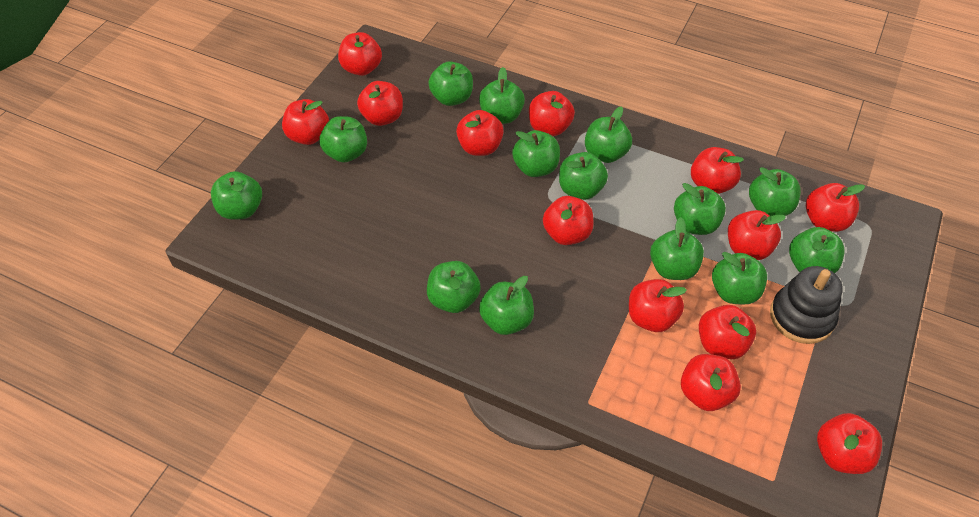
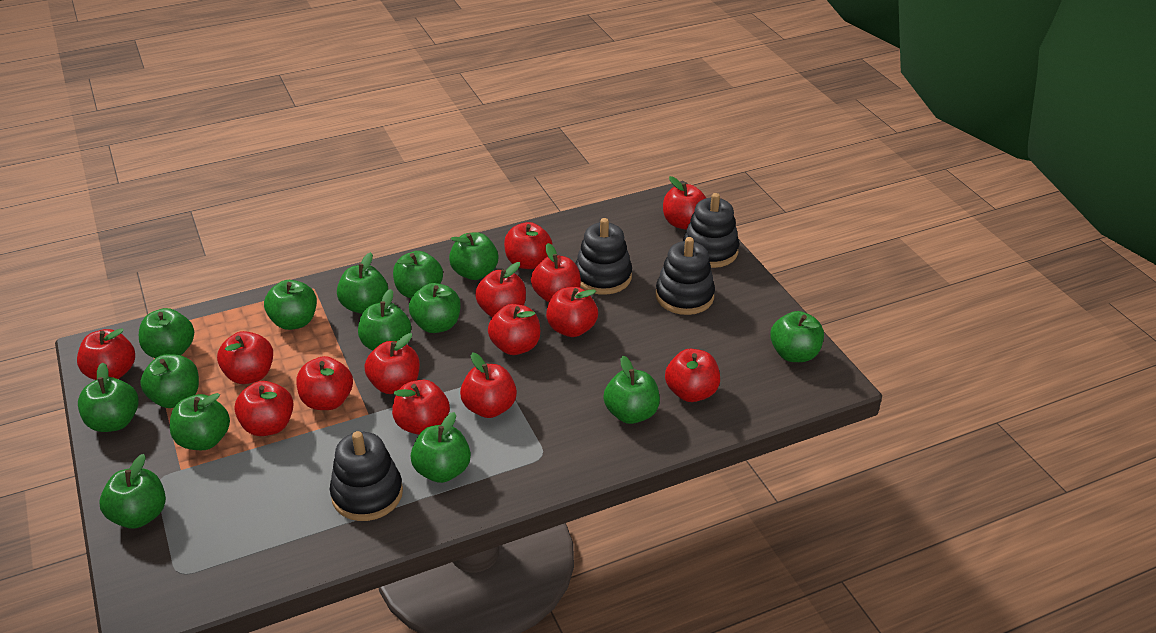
black stacking toy: [770,266,843,344] = 1 -> [330,431,403,521] [575,218,632,295] [656,237,715,315] [683,193,739,268] = 4
red apple: [282,99,329,145] [338,32,382,76] [357,81,403,126] [456,110,504,156] [529,91,575,136] [543,196,593,245] [629,279,687,332] [681,354,741,411] [691,147,744,194] [699,305,756,359] [728,210,786,260] [806,183,865,232] [817,413,882,474] = 13 -> [77,328,135,380] [217,331,273,384] [234,381,294,436] [296,356,353,410] [364,333,420,394] [392,380,450,435] [460,353,517,418] [475,262,526,318] [488,304,540,355] [504,222,552,269] [531,243,581,302] [546,287,598,337] [663,176,706,229] [665,349,720,402] = 14

